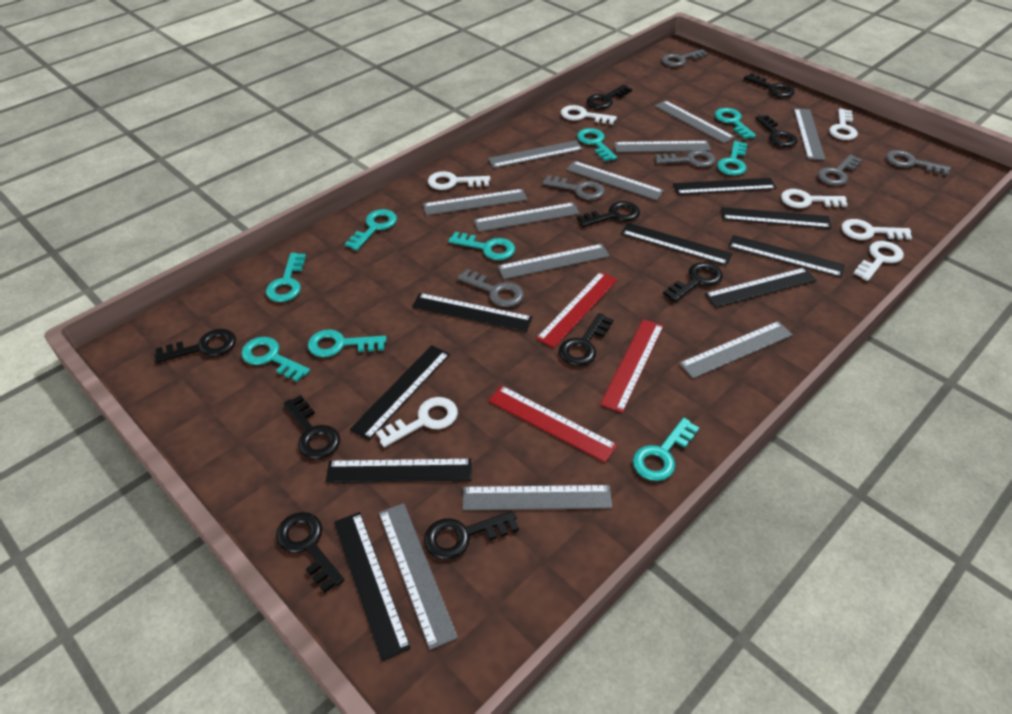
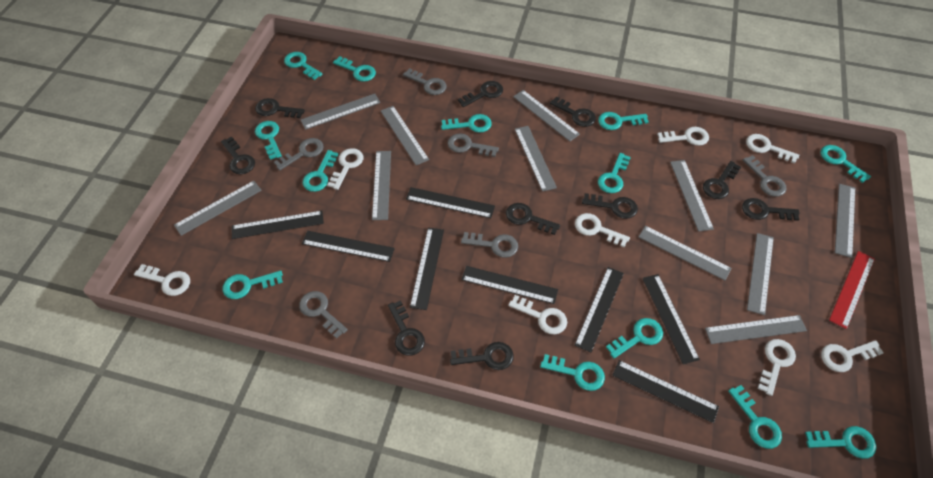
black ruler: [326,458,472,483] [334,512,411,661] [350,345,450,441] [412,293,532,332] [621,223,732,266] [673,178,777,195] [705,268,816,308] [721,207,831,229] [728,235,845,277] = 9 -> [232,211,324,239] [302,231,395,262] [406,187,495,218] [410,228,444,310] [461,266,558,304] [575,267,624,352] [612,360,719,423] [643,274,700,364] = 8
red ruler: [488,385,617,463] [536,272,618,348] [600,319,664,413] = 3 -> [829,251,875,329] = 1
turquoise key: [241,337,310,382] [266,253,306,302] [308,329,386,357] [345,209,397,251] [448,232,515,260] [577,128,617,161] [633,418,699,481] [714,108,756,139] [717,141,747,176] = 9 -> [223,271,283,299] [255,121,282,160] [284,52,323,80] [302,150,339,192] [333,56,376,82] [441,114,492,133] [540,354,605,391] [598,112,649,130] [598,153,631,193] [606,318,663,358] [728,385,782,449] [805,426,876,459] [821,145,871,183] = 13
white key: [376,397,458,447] [428,171,490,190] [561,105,617,124] [781,189,848,208] [829,108,858,140] [841,219,912,240] [853,241,904,281] = 7 -> [134,264,190,296] [327,148,363,190] [508,295,567,334] [575,213,630,247] [657,127,709,146] [746,134,799,163] [757,339,796,396] [821,340,884,372] = 8

